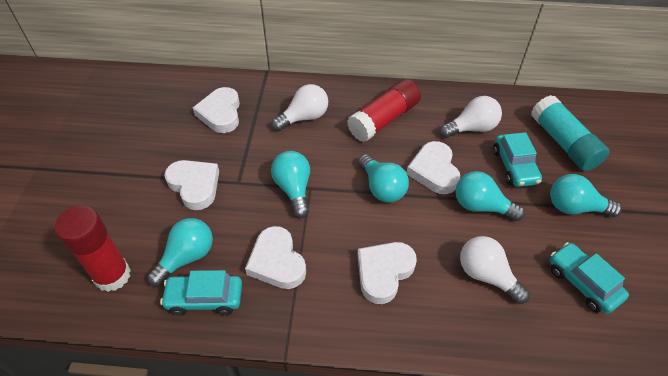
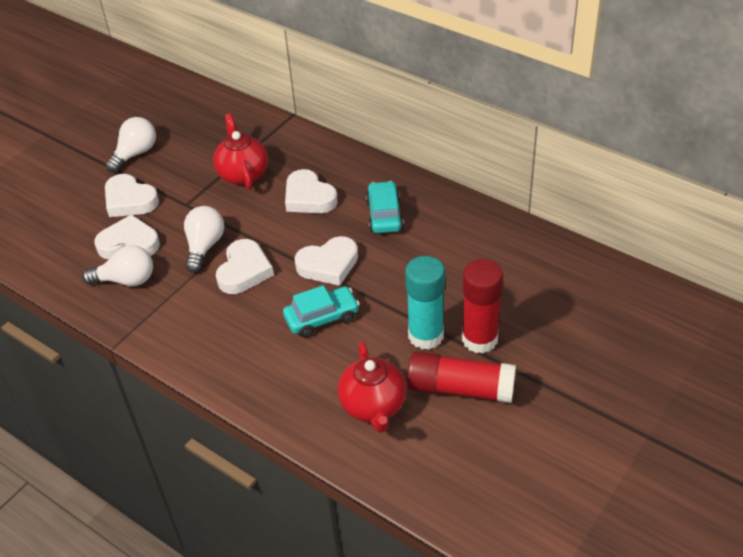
red teapot: none = 0 -> [213,114,268,190] [338,342,406,433] = 2
turquoise car: [160,270,242,316] [493,132,542,187] [550,242,629,314] = 3 -> [283,285,360,337] [366,181,404,233] = 2
turquoise light bulb: [147,218,213,286] [271,151,310,218] [358,154,409,202] [455,171,525,221] [550,174,622,217] = 5 -> none = 0

